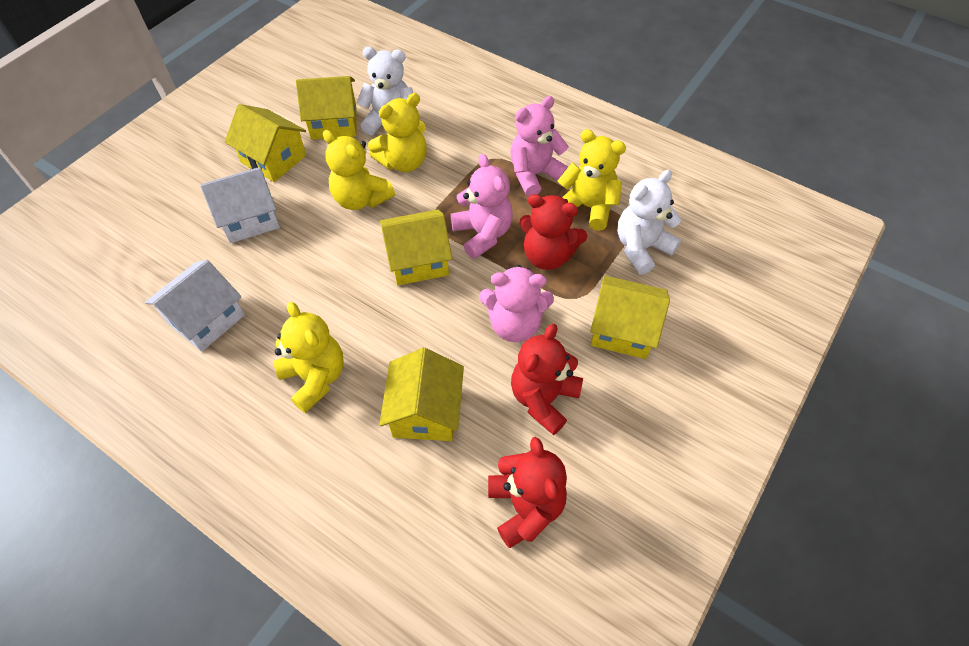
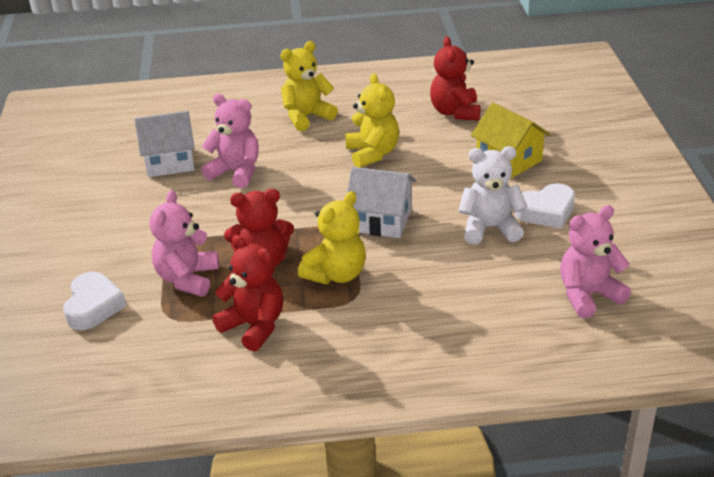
white heart: none = 0 -> [63,272,126,330] [514,183,575,229] = 2
white teddy bear: [357,47,413,135] [617,170,681,275] = 2 -> [458,146,527,244] = 1
yellow house: [225,104,306,182] [296,76,357,140] [379,348,464,441] [380,209,452,285] [590,276,670,359] = 5 -> [471,102,551,179] = 1
yellow teddy bear: [274,302,344,413] [323,130,395,210] [368,93,427,172] [558,129,626,231] = 4 -> [280,41,338,131] [298,191,366,284] [346,73,399,168] = 3

